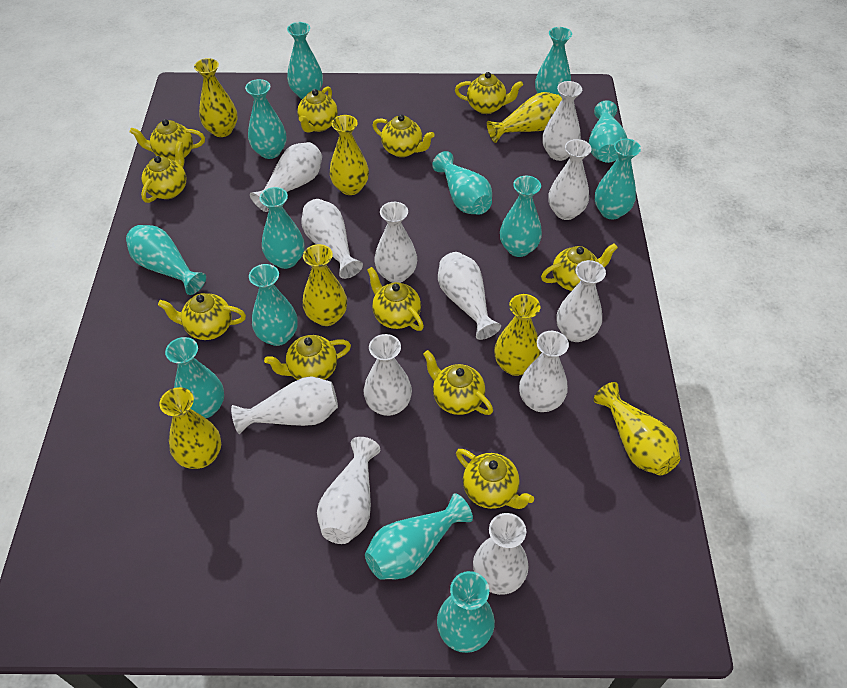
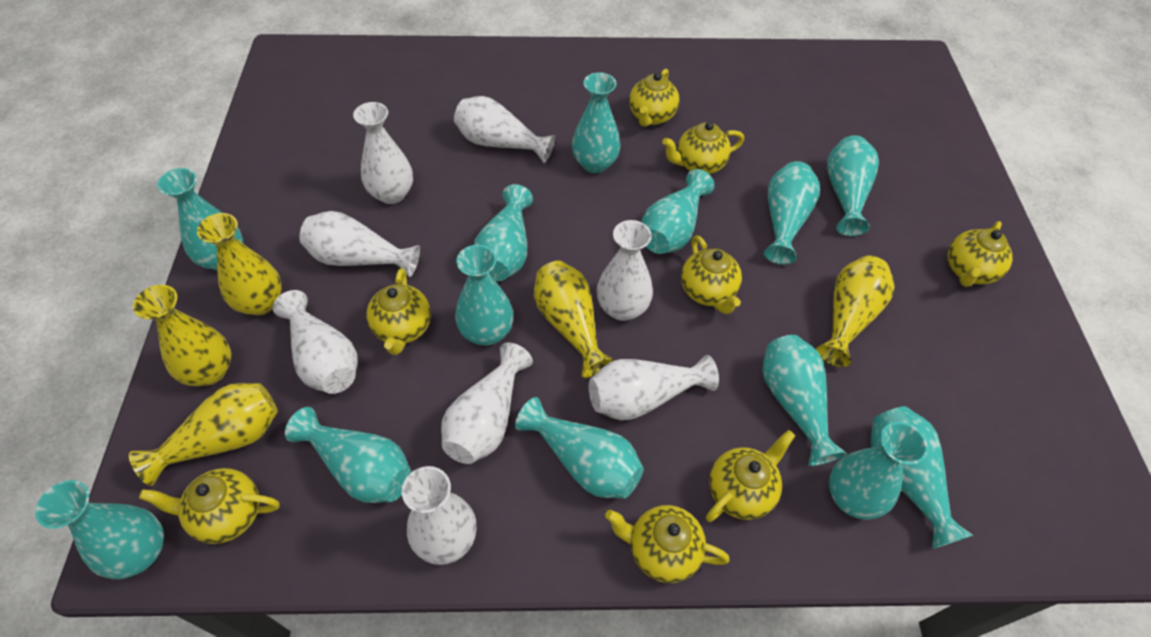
white vase: [231,376,338,434] [250,142,322,212] [302,199,363,279] [317,437,380,544] [364,334,412,416] [374,202,417,283] [438,252,501,340] [473,513,529,595] [519,331,569,412] [542,81,582,161] [549,139,592,220] [557,260,606,342] = 12 -> [273,290,358,394] [299,211,420,277] [353,102,413,204] [402,466,477,565] [441,342,533,464] [454,96,556,163] [589,355,719,420] [597,220,653,321] = 8
yellow teapot: [130,119,205,161] [141,141,186,203] [158,293,246,340] [264,335,351,380] [297,86,338,133] [367,267,424,331] [373,114,435,157] [423,350,493,415] [455,72,523,114] [456,449,534,509] [541,243,618,291] = 11 -> [139,468,280,544] [367,268,431,355] [605,505,730,583] [629,69,679,127] [662,122,744,174] [681,236,742,314] [706,430,795,522] [948,221,1013,287] = 8
yellow vase: [159,387,221,469] [194,58,237,137] [302,244,347,326] [329,115,369,195] [487,92,562,143] [494,294,541,376] [594,382,680,475] = 7 -> [129,383,278,486] [133,285,231,386] [197,213,282,315] [534,261,615,378] [816,256,894,367] = 5

